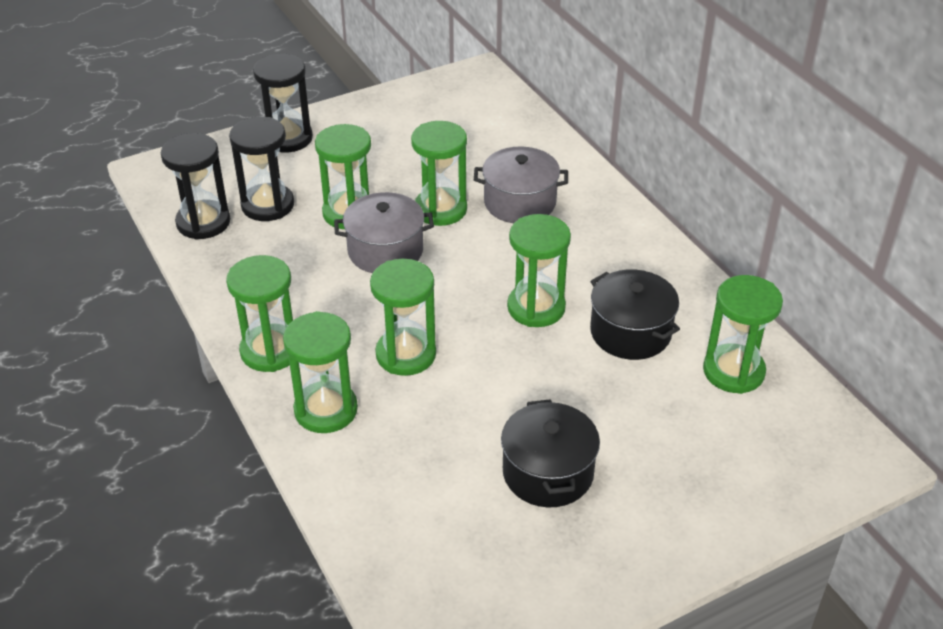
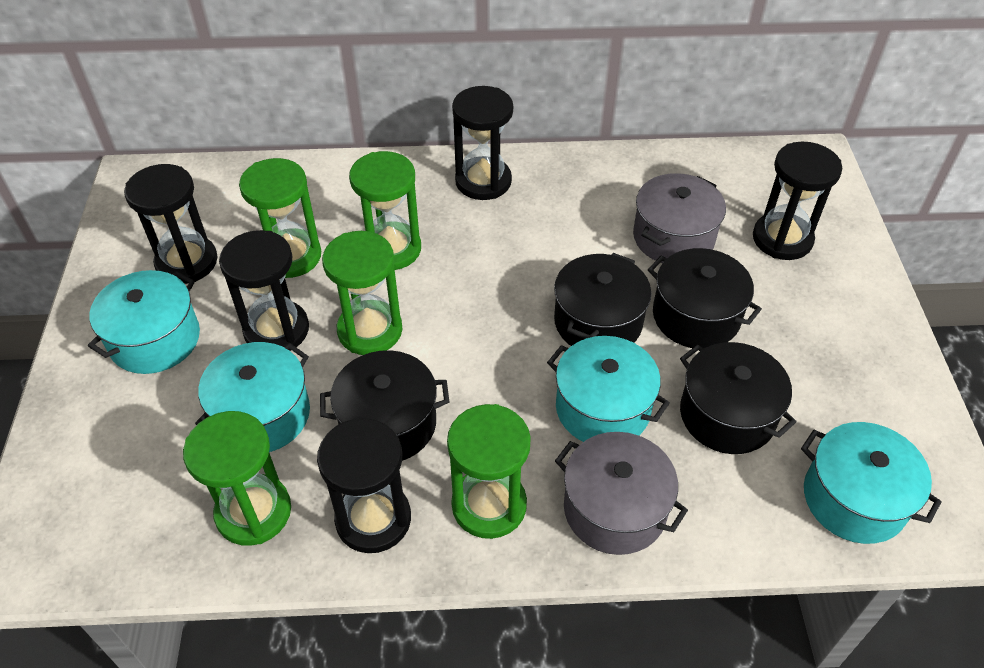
black hourglass: [161,133,230,240] [229,117,294,221] [253,54,313,153] = 3 -> [124,164,218,284] [219,230,309,351] [317,418,411,553] [452,86,513,200] [753,141,842,260] = 5
black pot: [501,399,600,507] [590,269,680,360] = 2 -> [320,350,449,461] [554,253,651,346] [648,248,762,349] [680,342,796,454] = 4
green hourglass: [226,255,293,372] [283,311,358,433] [315,124,371,229] [370,259,436,376] [411,121,467,226] [507,214,571,327] [703,275,783,394] = 7 -> [183,411,291,546] [239,158,321,278] [322,231,402,355] [349,151,421,270] [447,404,531,539] = 5
turquoise pot: none = 0 -> [88,270,200,374] [195,342,310,452] [547,336,670,442] [801,422,942,544] = 4

